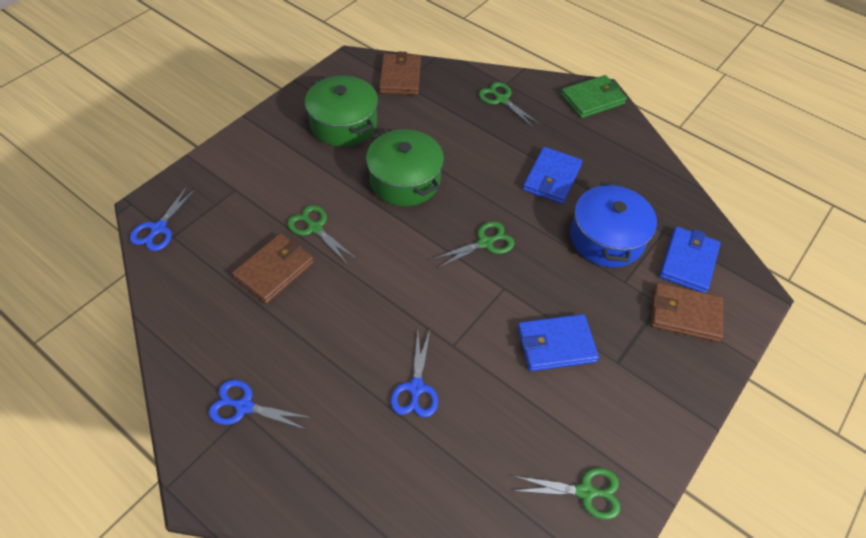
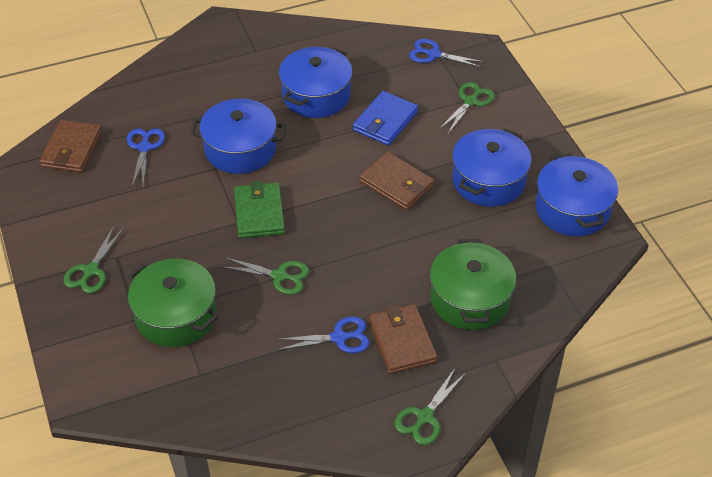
blue pot: [570,182,657,267] = 1 -> [190,99,286,174] [279,46,353,118] [452,128,531,207] [535,153,618,236] = 4
blue wallet: [517,314,599,371] [523,147,582,204] [659,227,721,293] = 3 -> [353,91,418,146] = 1

